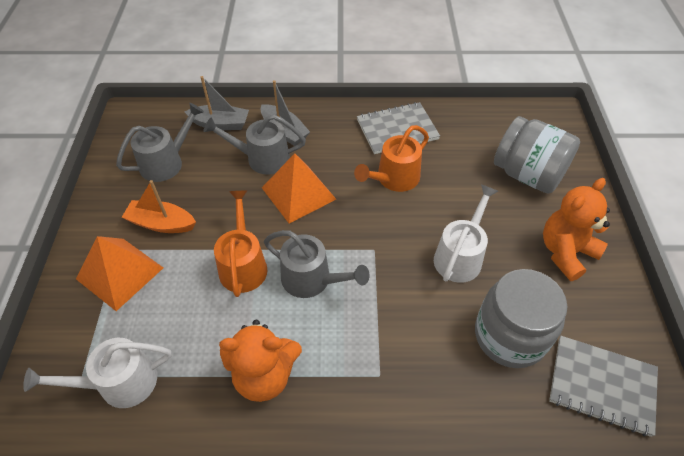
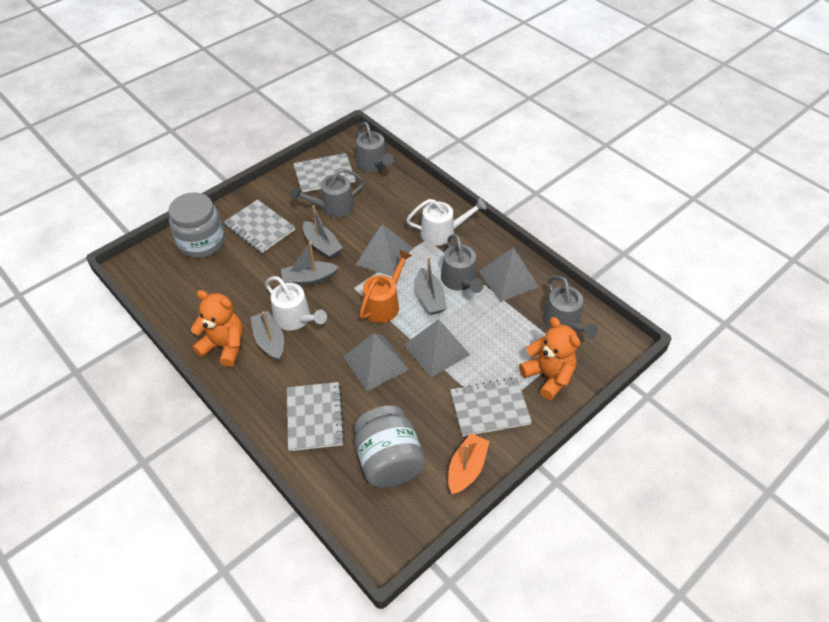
grey boat: [184,76,249,130] [261,80,310,146] = 2 -> [250,311,284,361] [281,242,339,286] [303,205,343,259] [416,257,447,315] = 4
grey notebook: [357,102,440,154] [549,336,658,437] = 2 -> [224,199,295,253] [287,382,345,451] [293,153,356,193] [450,377,532,437] = 4
grey pyramid: none = 0 -> [343,333,409,391] [356,224,412,276] [404,320,470,377] [479,247,539,302] = 4
grey watering can: [116,103,204,182] [203,115,306,175] [264,230,370,298] = 3 -> [290,168,364,218] [356,122,394,172] [441,234,484,293] [543,276,598,339] = 4
orange pyramid: [76,236,163,311] [262,153,336,224] = 2 -> none = 0
orange watering can: [214,190,268,297] [354,125,429,192] = 2 -> [359,250,412,323] = 1

